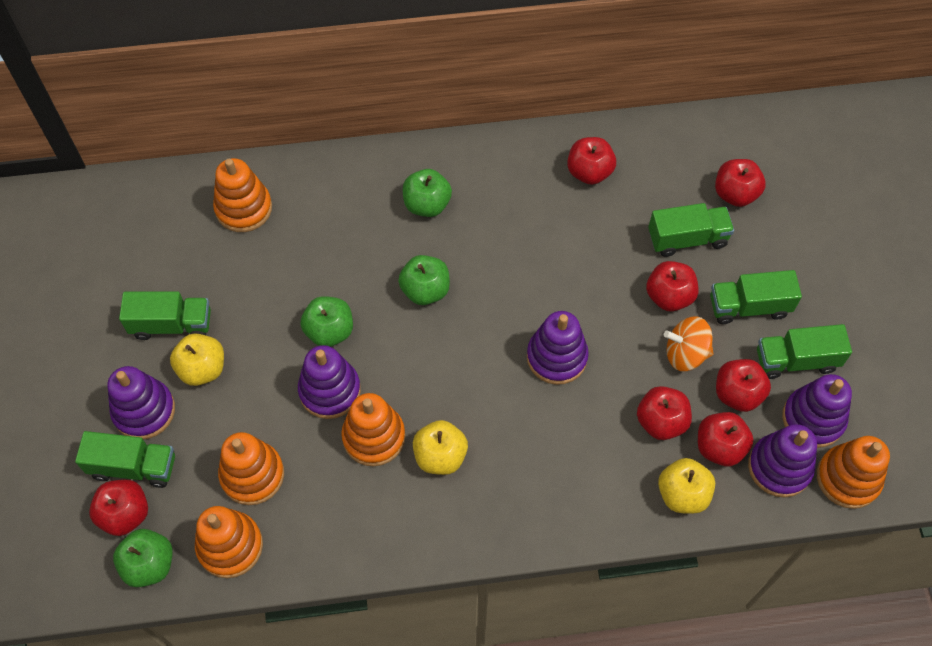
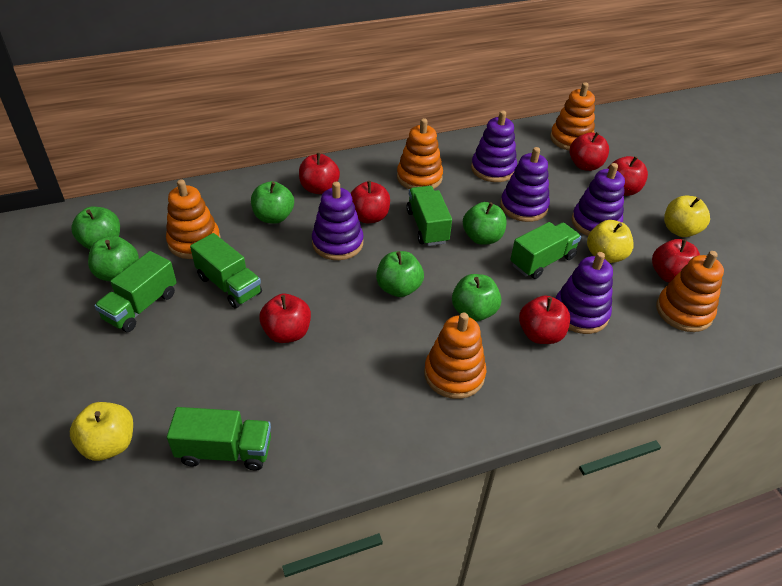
green apple: [113,529,173,587] [300,296,353,347] [398,255,450,305] [403,169,452,217] = 4 -> [71,207,120,250] [88,236,139,281] [251,181,294,224] [376,251,424,297] [452,274,501,321] [463,202,506,245] = 6
orange spinning top: [664,316,714,371] = 1 -> none = 0

